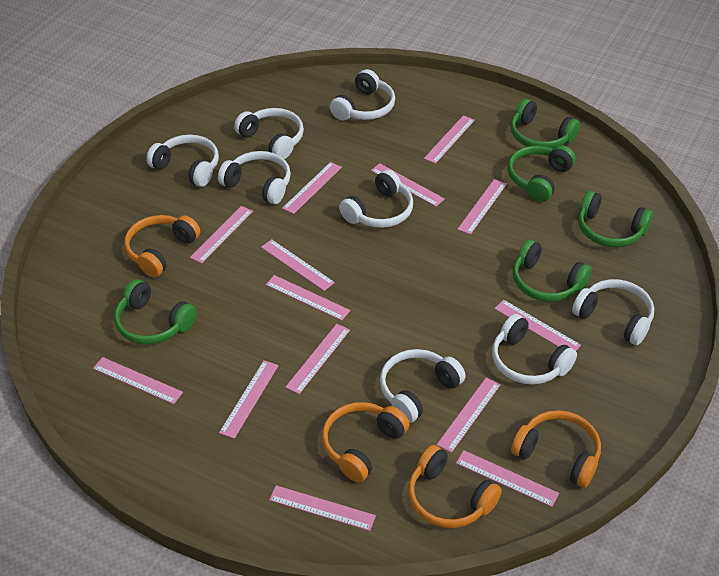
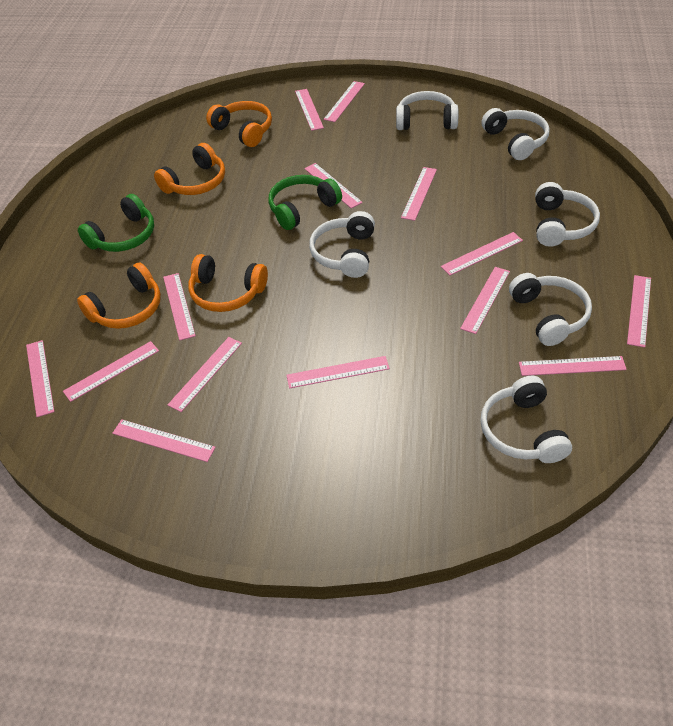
green headphones: [114,279,197,344] [508,145,576,202] [510,99,580,148] [513,240,592,302] [578,191,653,247] = 5 -> [78,194,154,252] [268,175,342,230] = 2
white headphones: [146,134,219,187] [218,151,291,204] [234,108,304,159] [330,69,395,120] [339,170,413,228] [380,349,466,423] [492,314,577,385] [572,279,654,345] = 8 -> [309,211,375,278] [396,91,459,130] [480,376,572,463] [481,108,549,160] [509,273,592,346] [535,182,600,247] = 6

